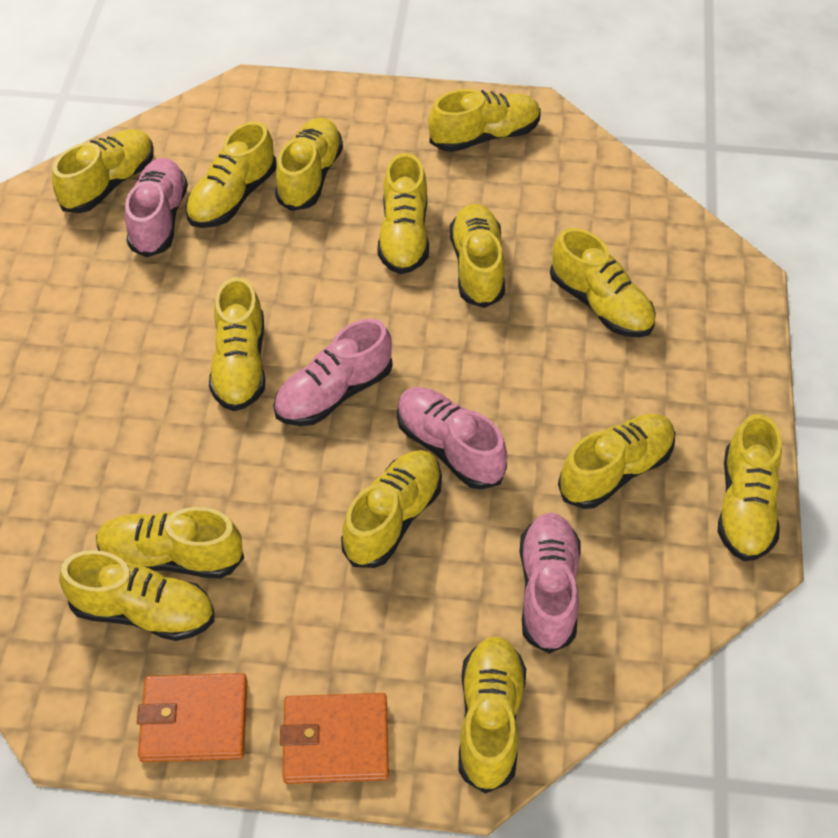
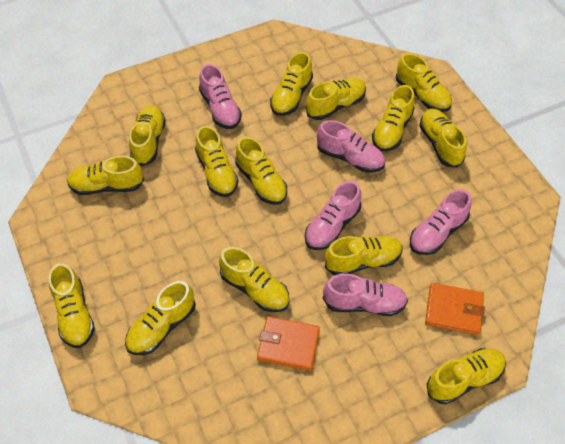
pink shoe: [125,158,188,257] [273,319,392,426] [397,387,507,490] [520,513,580,654] = 4 -> [199,64,242,129] [305,181,361,250] [317,120,385,173] [323,274,408,316] [410,189,472,255] = 5

